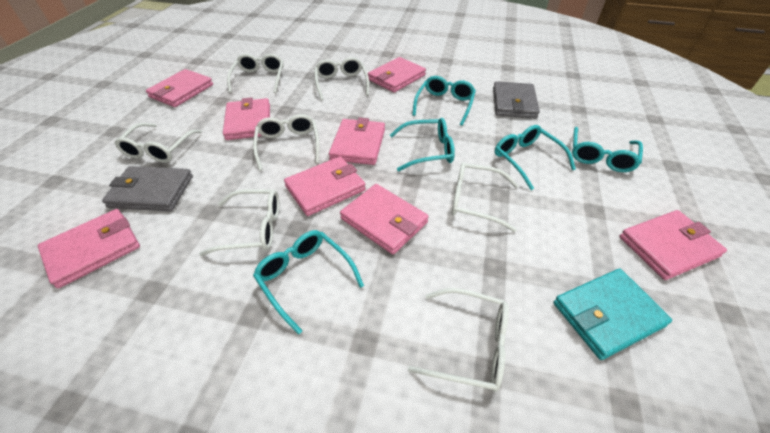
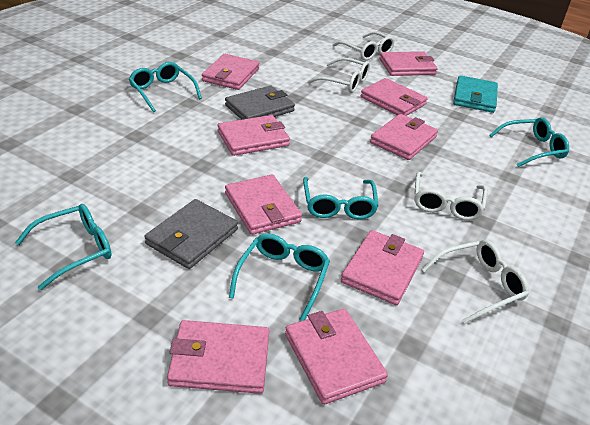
pink wallet: [38,209,140,288] [146,69,213,107] [223,97,270,140] [284,156,366,216] [329,118,385,165] [340,184,429,254] [368,57,426,93] [620,210,727,280] = 8 -> [167,320,270,394] [202,54,259,90] [217,115,290,156] [225,175,302,235] [285,308,388,405] [341,230,424,305] [361,78,427,116] [370,114,438,160] [379,51,438,76] = 9
white glasses: [114,123,202,163] [199,189,279,256] [227,54,283,93] [253,114,320,170] [314,57,369,101] [408,288,509,392] [451,162,519,232] = 7 -> [307,57,370,93] [332,32,395,60] [414,172,487,221] [422,240,529,324] = 4

